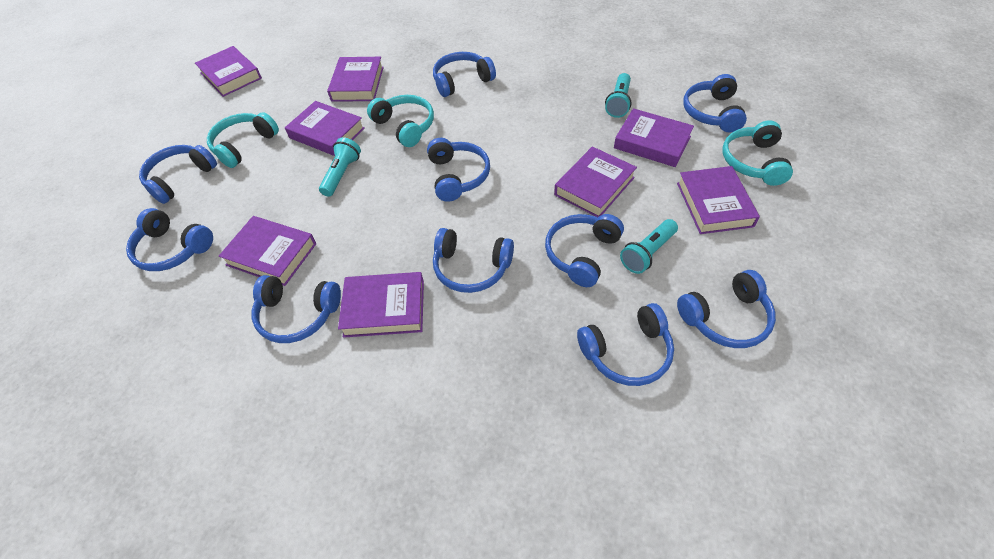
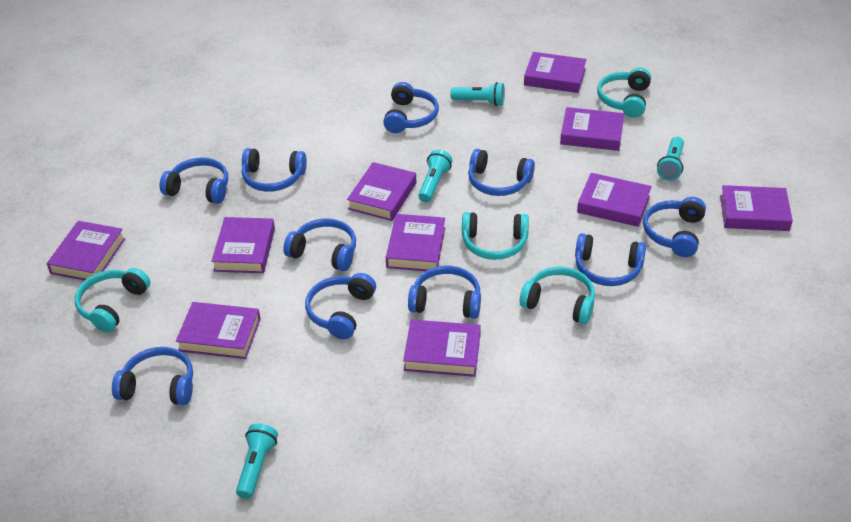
purple book: [195,46,262,97] [219,216,316,286] [285,101,365,156] [327,57,384,102] [338,272,424,338] [554,147,637,217] [614,108,694,167] [677,166,760,234] = 8 -> [47,221,125,280] [176,302,261,359] [211,217,275,273] [347,162,416,221] [386,214,445,271] [403,320,481,377] [524,52,587,93] [560,107,624,151] [577,173,652,227] [720,185,793,231] = 10
turquoise flashlight: [319,137,361,197] [605,73,631,118] [620,219,678,274] = 3 -> [236,423,278,499] [418,150,452,202] [450,82,505,106] [657,137,684,181] = 4
turquoise headphones: [207,112,279,168] [367,95,434,147] [723,120,793,186] = 3 -> [75,268,150,332] [462,212,529,260] [520,267,595,324] [597,67,651,118] = 4

